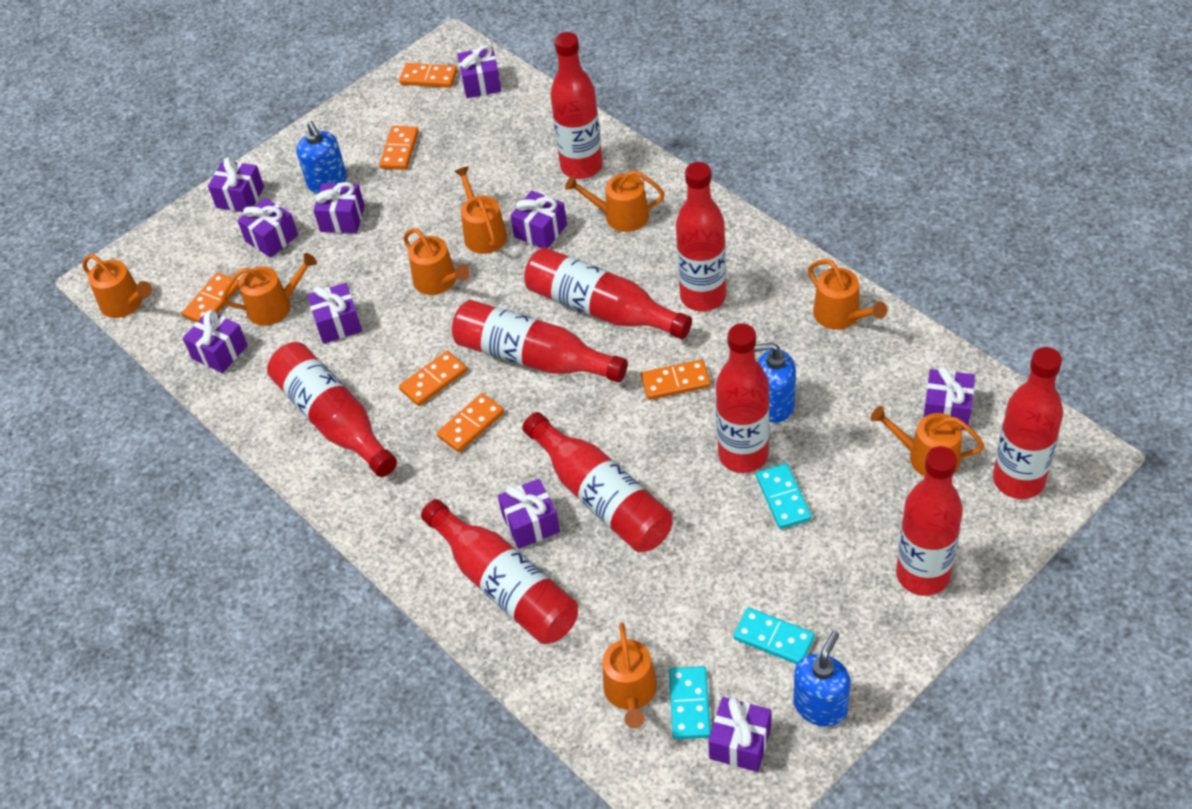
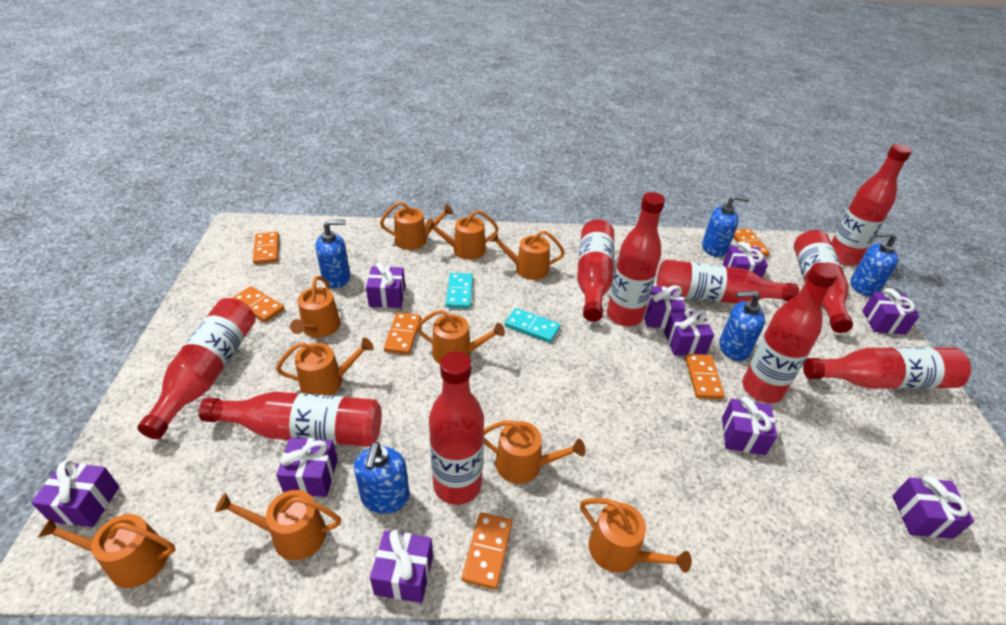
blue soap dispenser: [296,121,347,194] [754,342,796,423] [793,631,851,726] = 3 -> [316,220,350,288] [354,442,410,514] [702,194,750,257] [719,291,765,361] [851,232,898,297] = 5
orange watering can: [82,254,152,318] [222,253,317,326] [403,228,470,295] [454,166,507,254] [565,170,665,232] [603,623,657,728] [808,259,887,330] [871,406,985,476] = 8 -> [38,514,176,588] [215,490,341,560] [276,338,374,395] [290,276,341,338] [380,202,453,250] [416,310,505,364] [425,210,499,260] [484,420,586,484] [489,231,565,280] [580,498,692,573] = 10
turquoise domino: [669,666,711,739] [733,607,815,664] [756,463,812,529] = 3 -> [446,273,473,309] [505,308,560,343] = 2

